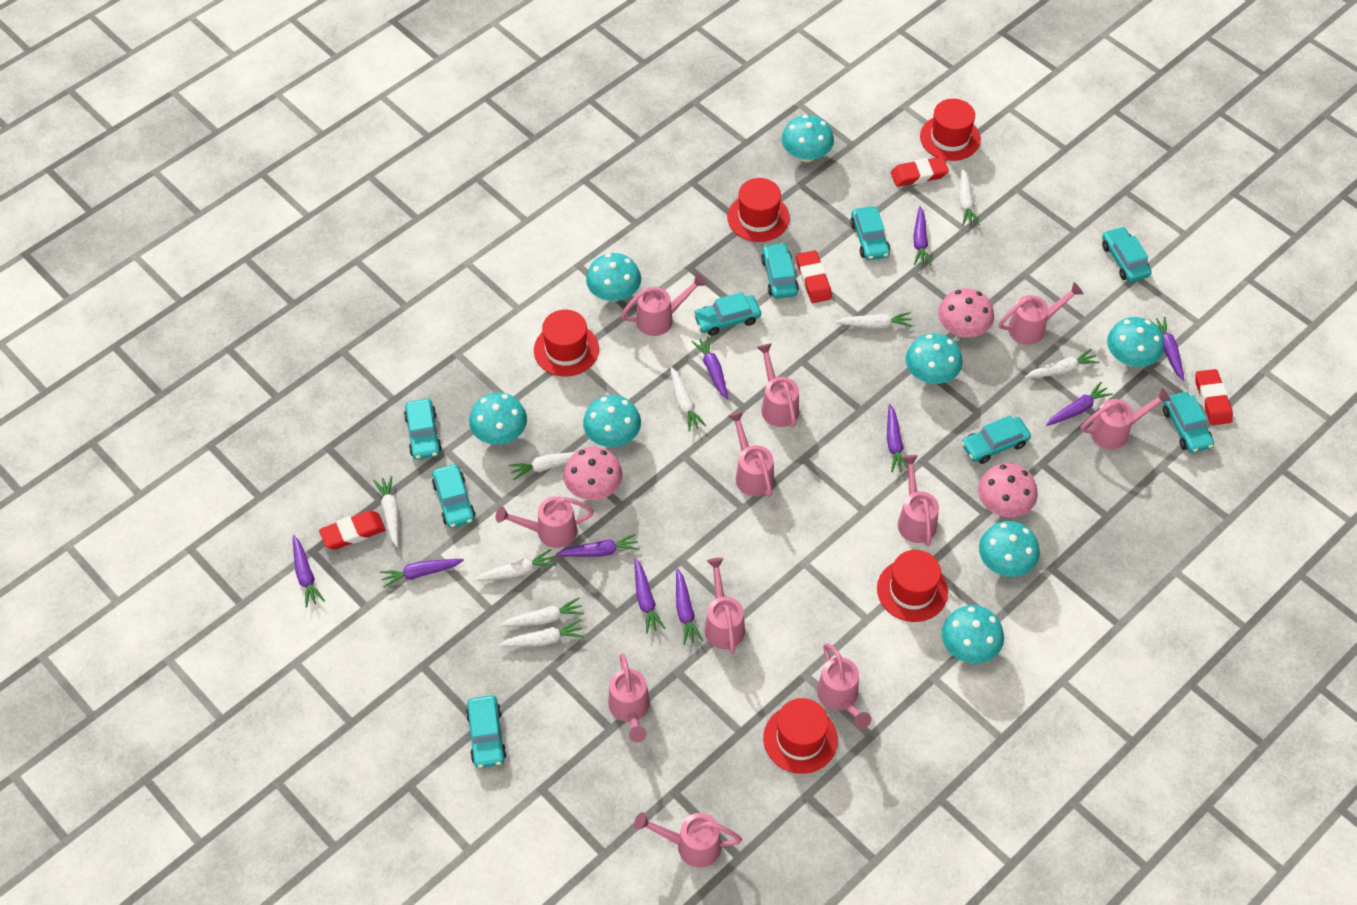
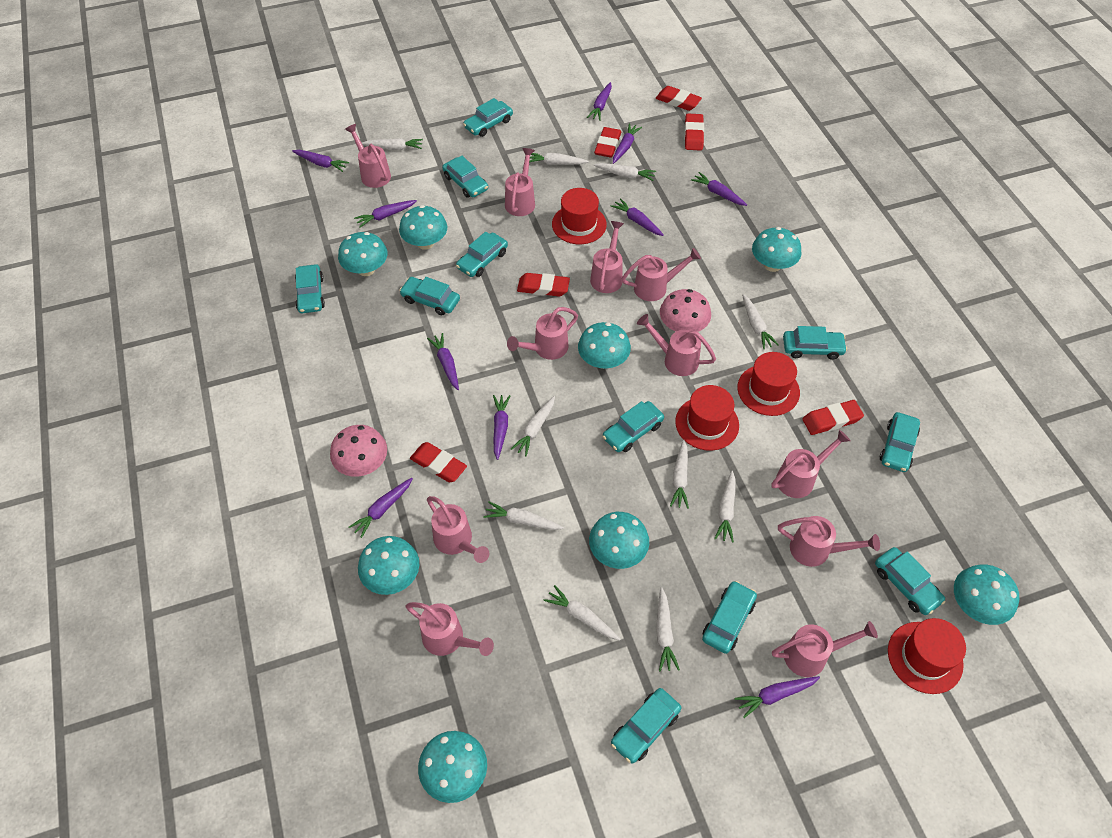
pink mushroom: [563,447,623,500] [938,288,994,337] [978,463,1038,517] = 3 -> [330,425,387,477] [660,289,711,332] = 2
red eraser: [319,511,386,550] [796,250,832,303] [891,157,949,187] [1196,369,1233,425] = 4 -> [410,442,467,483] [517,273,570,297] [594,127,621,158] [655,86,702,111] [684,114,704,151] [802,400,864,435] = 6
red hat: [534,310,599,376] [727,178,790,242] [763,698,838,774] [877,550,948,622] [920,99,981,161] = 5 -> [552,188,607,244] [675,385,739,451] [737,352,800,416] [888,618,966,694] = 4
turquoise car: [404,398,442,460] [432,464,475,528] [466,695,507,768] [693,292,761,336] [761,243,799,299] [850,206,890,260] [961,415,1031,464] [1102,226,1152,282] [1163,392,1214,453] = 9 -> [295,264,325,313] [399,277,460,315] [442,156,488,198] [456,232,508,277] [463,98,513,137] [602,401,664,452] [611,688,682,763] [702,581,757,654] [783,326,847,360] [875,547,945,615] [880,412,920,472] = 11
white carrot: [373,476,399,547] [473,549,557,581] [498,620,584,647] [499,597,584,627] [509,452,575,480] [670,367,706,432] [835,312,913,329] [959,168,980,226] [1025,349,1100,378] = 9 -> [362,138,423,150] [483,501,564,530] [511,396,555,456] [529,153,589,165] [544,585,621,640] [594,163,656,181] [656,587,680,671] [670,439,689,509] [714,471,736,543] [742,294,779,349] = 10

